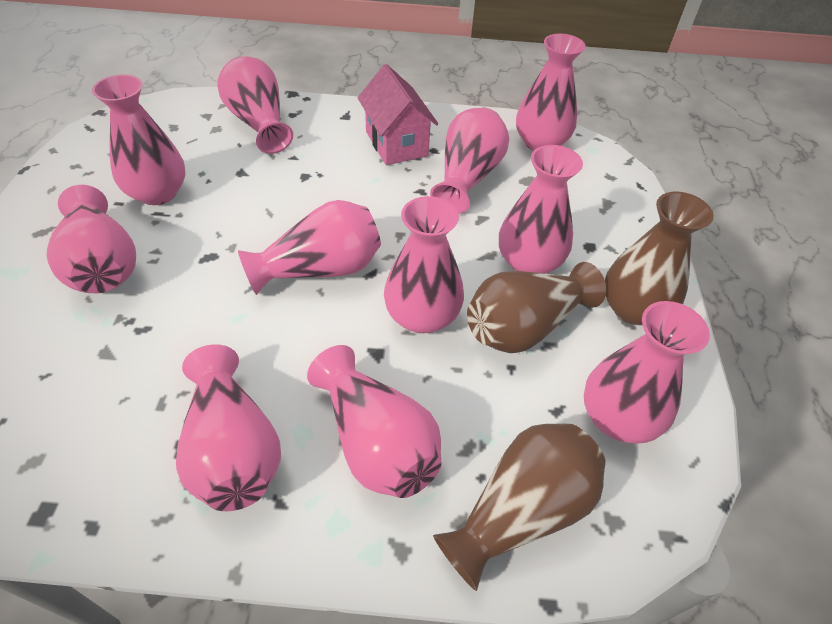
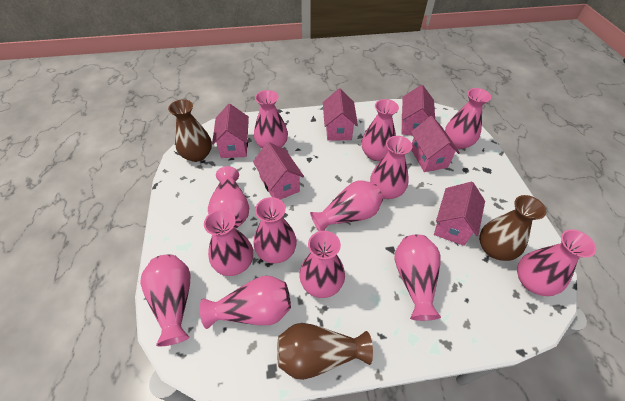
pink house: [358,64,438,165] = 1 -> [212,104,249,158] [253,142,304,200] [323,89,358,141] [402,85,435,136] [411,116,460,172] [434,182,485,246] = 6
pink vase: [47,185,136,293] [92,74,186,205] [176,344,281,511] [217,56,293,154] [238,200,381,295] [307,345,441,498] [384,196,464,333] [430,108,509,214] [499,145,583,274] [516,34,586,151] [584,301,710,444] = 11 -> [140,254,191,346] [200,276,291,329] [204,209,253,276] [208,166,249,228] [254,90,288,148] [254,197,297,264] [299,231,345,298] [310,180,383,231] [362,99,399,161] [370,136,412,199] [394,234,441,321] [445,88,491,149] [517,229,596,296] = 13

